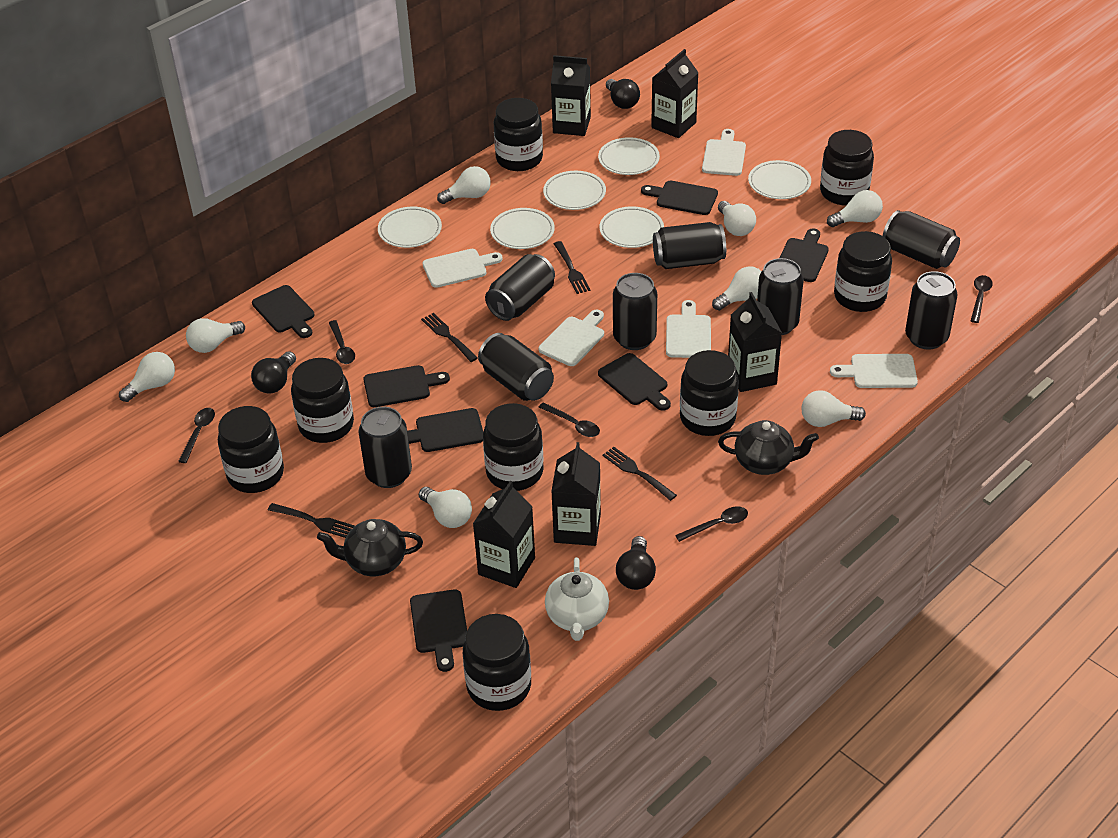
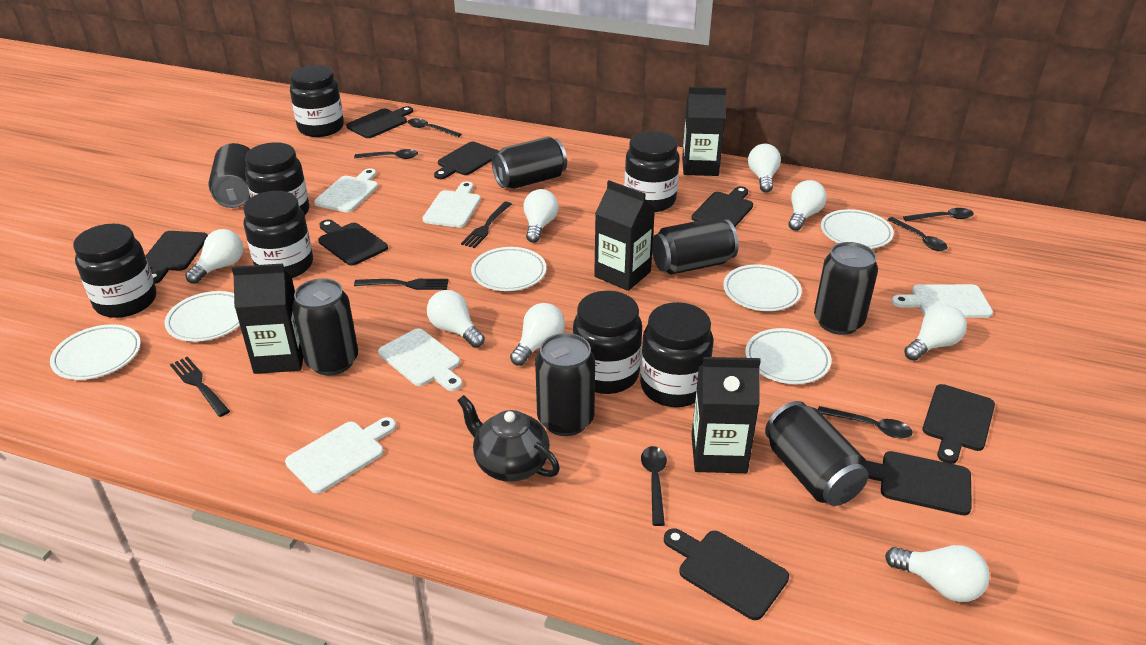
black can: [358,407,412,488] [478,333,554,401] [485,254,555,321] [613,273,657,350] [653,222,726,269] [757,258,804,335] [883,210,960,269] [905,271,958,349] = 8 -> [209,143,251,208] [292,278,358,376] [492,136,567,189] [535,333,595,436] [652,218,739,275] [765,401,868,506] [814,242,878,335] = 7
black carton: [473,481,535,588] [551,55,591,136] [551,442,601,546] [651,49,699,138] [728,292,782,392] = 5 -> [232,264,303,374] [594,180,655,291] [682,87,726,176] [692,357,761,473] = 4
black cutting board: [252,285,314,338] [363,365,450,407] [407,408,483,452] [410,589,467,672] [598,353,671,411] [641,181,718,215] [780,228,829,282] = 7 -> [145,231,208,284] [318,220,388,266] [346,106,413,138] [434,142,499,179] [664,528,789,620] [692,186,753,227] [866,451,972,515] [922,384,995,464] = 8
black fork: [268,503,355,538] [421,313,478,362] [554,241,591,294] [602,447,677,501] = 4 -> [170,356,230,417] [354,279,449,290] [461,202,512,248] = 3
black jar: [218,406,284,493] [291,358,354,443] [463,614,531,711] [483,403,544,491] [494,98,543,171] [680,350,739,436] [820,130,874,205] [834,231,892,312] = 8 -> [73,224,156,318] [244,191,313,278] [245,142,309,215] [290,65,344,137] [573,291,642,394] [624,131,680,212] [640,302,713,407] = 7
black light bulb: [251,351,296,394] [606,79,640,109] [616,536,656,590] = 3 -> none = 0
black spoon: [178,408,215,463] [329,320,355,364] [538,402,600,437] [675,506,748,542] [971,275,993,323] = 5 -> [354,149,418,159] [408,118,461,137] [641,446,667,526] [818,406,913,438] [887,217,947,251] [903,208,974,221] = 6
black teapot: [317,519,423,576] [718,420,819,475] = 2 -> [457,395,560,482] = 1
white teapot: [545,557,609,641] = 1 -> none = 0

